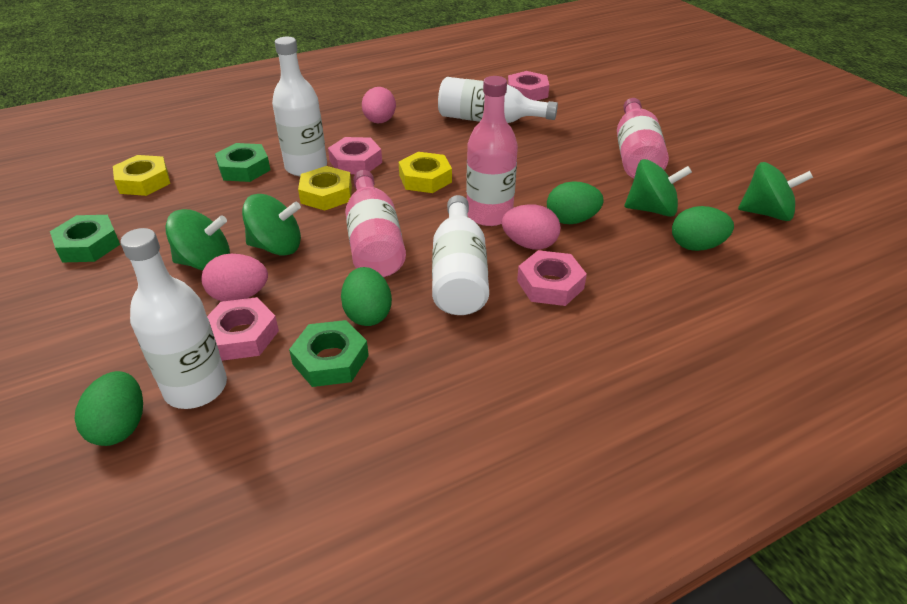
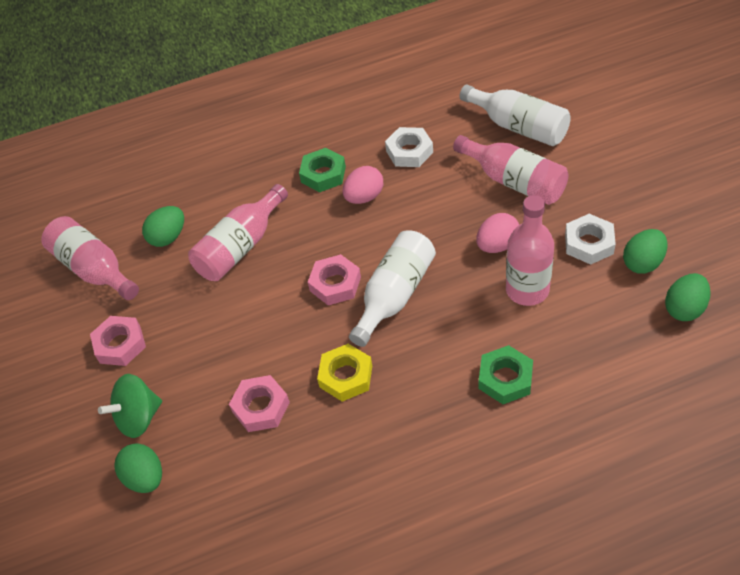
green nut: [50,215,120,262] [215,143,270,182] [289,320,369,387] = 3 -> [299,148,346,192] [479,345,533,404] = 2
green spinning top: [165,209,230,270] [242,194,301,255] [625,159,692,217] [738,162,813,221] = 4 -> [98,374,162,438] = 1
pink bottle: [345,170,406,277] [466,76,518,226] [617,98,669,178] = 3 -> [41,216,139,300] [188,184,288,281] [453,135,569,205] [506,195,554,306] = 4
pink egg: [201,254,268,301] [362,87,396,124] [502,204,561,249] = 3 -> [342,166,383,204] [476,213,519,253] = 2
pink nut: [207,297,279,361] [328,137,382,174] [508,71,549,101] [517,250,587,306] = 4 -> [90,316,146,366] [229,375,290,432] [308,254,361,305] = 3
white bottle: [120,228,227,409] [272,37,327,176] [432,195,489,315] [438,77,558,123] = 4 -> [349,231,436,347] [460,84,571,146] = 2
white nut: none = 0 -> [385,127,433,167] [565,214,616,265] = 2
yellow nut: [113,155,170,196] [298,166,352,211] [399,152,452,193] = 3 -> [317,344,372,402] = 1

